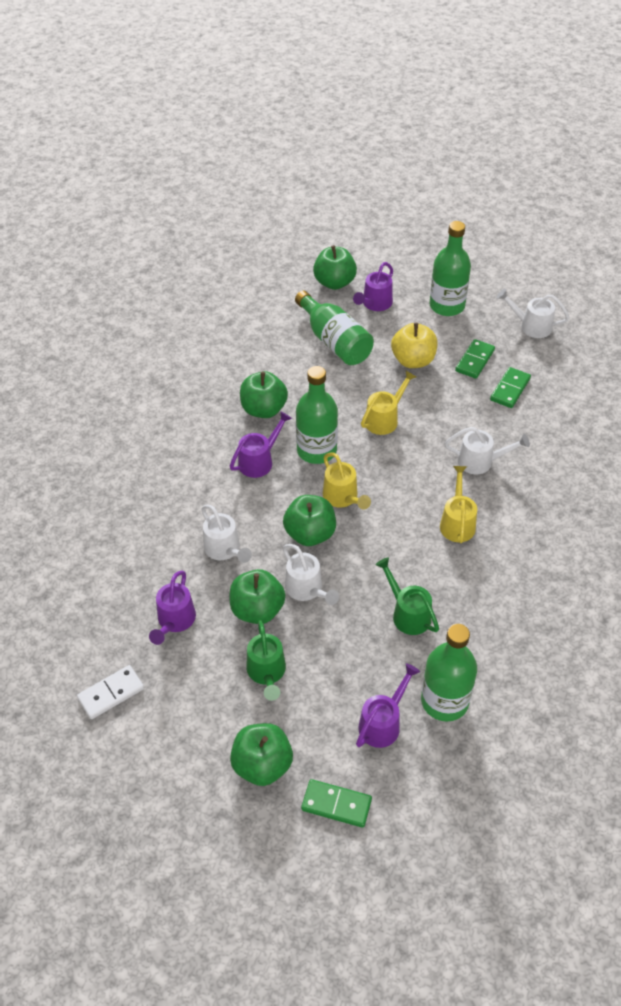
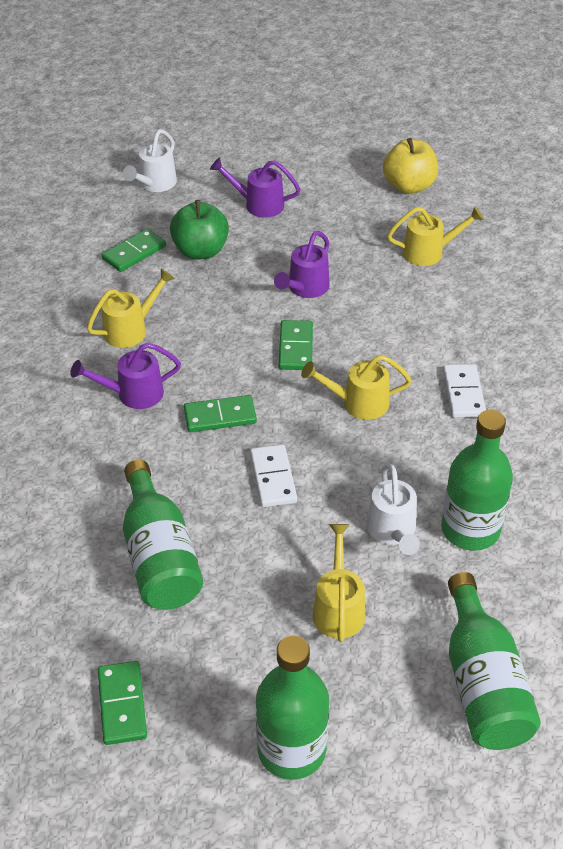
green apple: [230,569,285,624] [230,723,293,786] [240,371,288,418] [283,495,336,546] [313,245,357,290] = 5 -> [170,200,229,260] = 1
green domino: [301,779,372,828] [455,339,495,379] [490,367,531,408] = 3 -> [98,661,147,745] [102,228,166,272] [184,395,257,432] [279,320,313,370] = 4
green watering can: [247,620,286,701] [375,557,439,635] = 2 -> none = 0
purple watering can: [149,571,196,645] [230,411,292,478] [353,262,393,311] [356,663,420,748] = 4 -> [70,343,181,409] [210,157,301,218] [274,231,330,298] = 3
white domino: [77,665,144,719] = 1 -> [250,444,297,507] [443,364,486,418] = 2
white watering can: [201,505,252,563] [283,544,339,605] [445,427,530,474] [497,289,570,338] = 4 -> [123,129,177,192] [366,464,420,555] = 2
yellow watering can: [323,452,371,510] [361,371,416,435] [440,466,477,543] = 3 -> [87,269,175,348] [301,355,412,420] [312,524,365,642] [387,206,484,266] = 4

